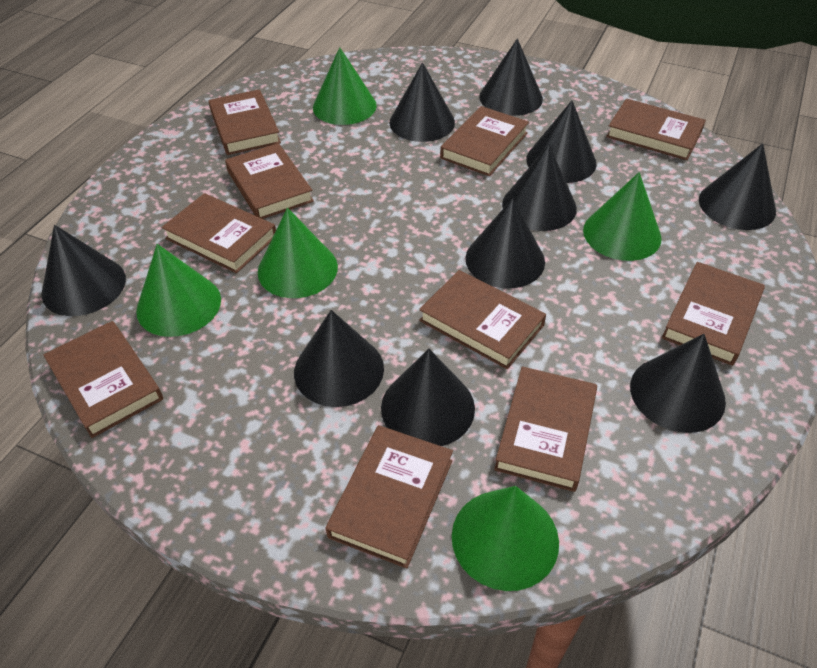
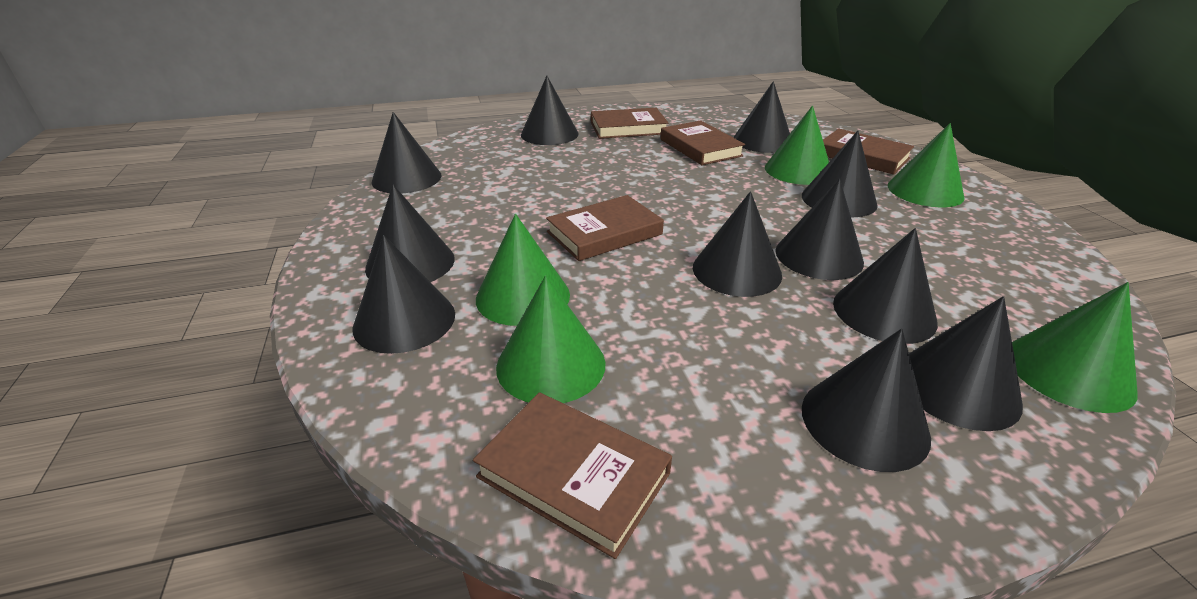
black cone: [42,225,126,316] [294,310,384,407] [381,349,475,446] [390,62,455,142] [465,198,545,288] [479,38,543,116] [502,145,577,231] [526,100,597,183] [630,334,726,433] [699,143,776,230] = 10 -> [352,235,455,354] [365,185,455,282] [371,112,442,194] [521,76,579,145] [693,191,782,297] [733,81,790,153] [775,179,864,280] [802,131,878,217] [802,329,931,472] [833,228,938,344] [909,296,1023,431] = 11
brown book: [43,321,163,438] [162,193,276,273] [208,89,281,155] [225,143,314,219] [326,425,453,568] [419,270,546,369] [440,106,529,176] [494,367,597,492] [606,99,706,160] [662,262,765,366] = 10 -> [473,392,672,559] [546,195,664,261] [591,108,669,139] [660,121,745,165] [823,129,914,175] = 5

